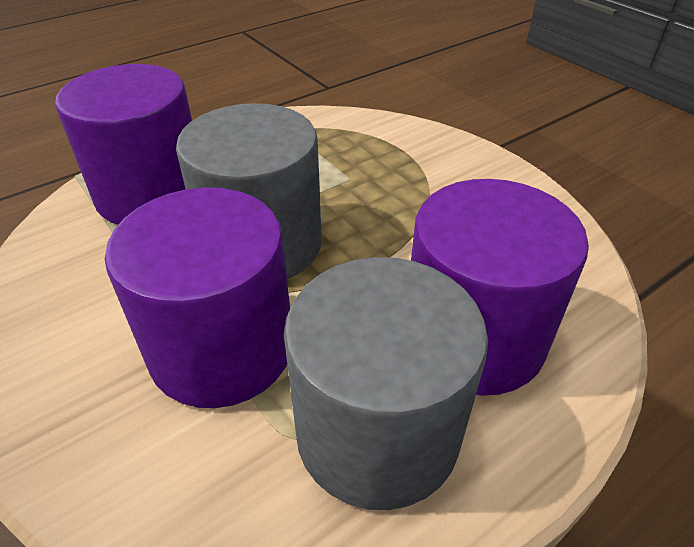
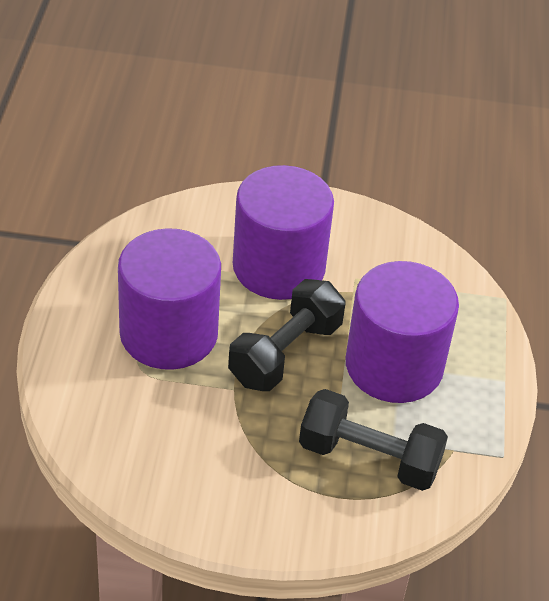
black dumbbell: none = 0 -> [228,279,346,391] [299,389,448,491] = 2
grey cylinder: [176,103,322,279] [284,257,488,510] = 2 -> none = 0

